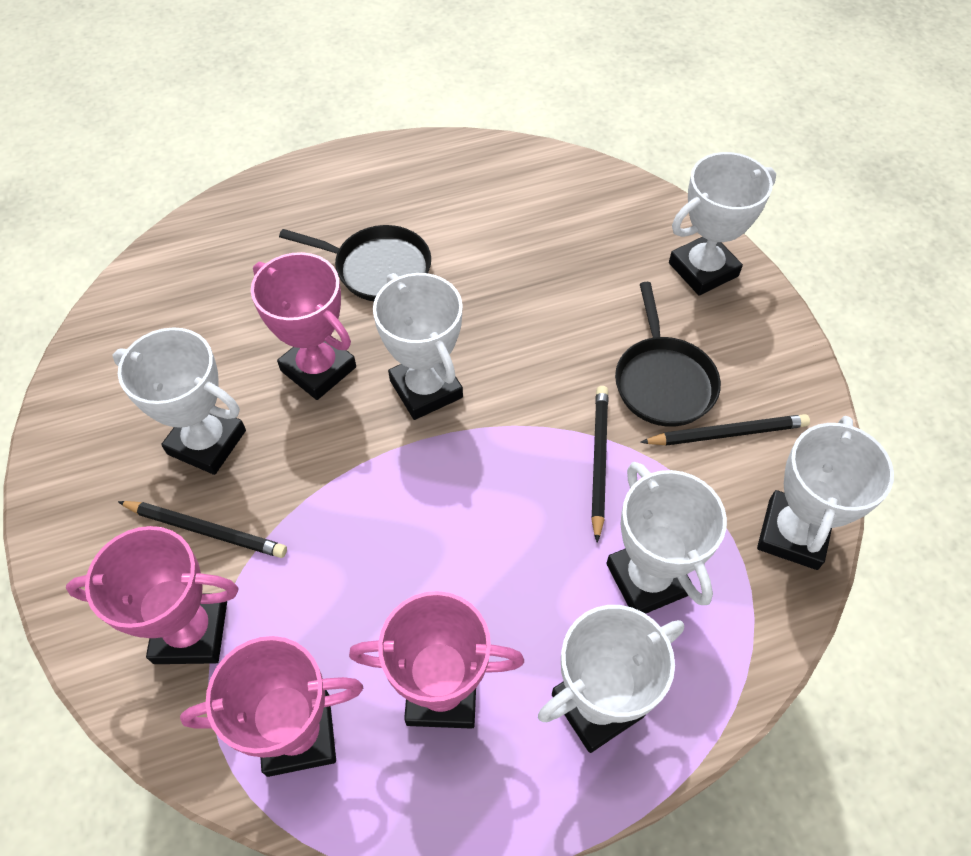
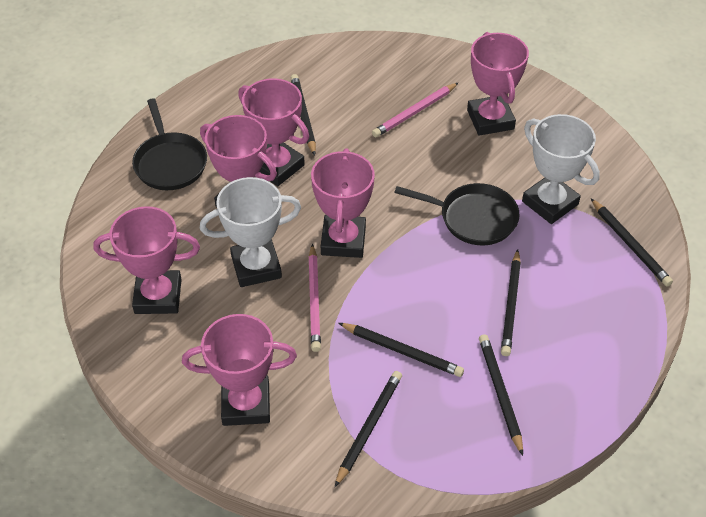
black pencil: [118,501,287,558] [591,386,609,543] [640,414,810,446] = 3 -> [291,74,316,156] [335,371,402,487] [339,323,464,377] [479,334,523,456] [501,249,521,356] [591,198,673,287] = 6
pink pencil: none = 0 -> [308,244,321,352] [372,83,458,137] = 2
pink trophy: [66,526,238,664] [180,636,363,777] [251,252,356,400] [349,591,524,729] = 4 -> [93,206,200,314] [182,314,297,426] [200,115,277,207] [238,78,309,186] [311,148,375,258] [467,32,529,136] = 6
white trophy: [113,327,246,475] [373,273,463,420] [538,605,684,753] [606,462,727,614] [669,152,776,296] [757,416,894,570] = 6 -> [200,177,301,287] [522,114,600,224] = 2

